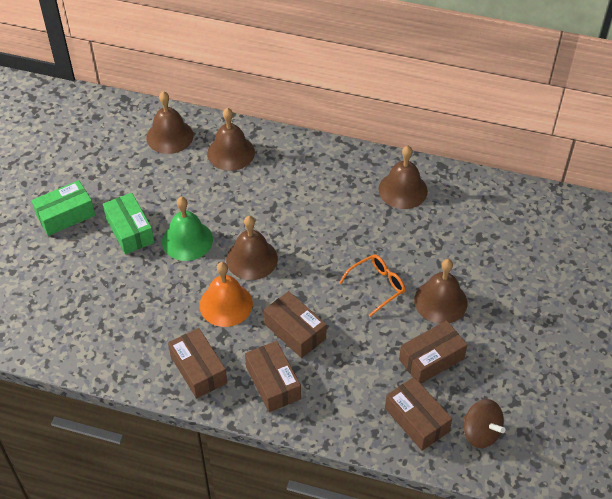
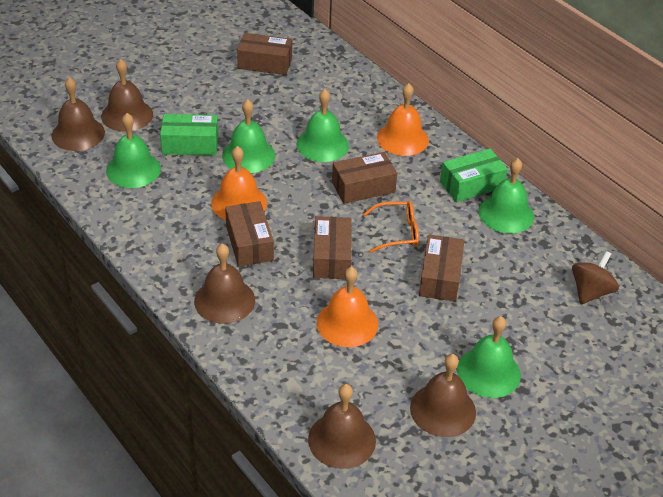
green bell: [162,197,213,261] = 1 -> [106,113,161,188] [222,99,275,173] [296,89,349,162] [457,316,521,398] [478,158,534,233] = 5
orange bell: [200,262,253,327] = 1 -> [211,146,267,220] [317,267,378,347] [377,83,429,156] = 3

